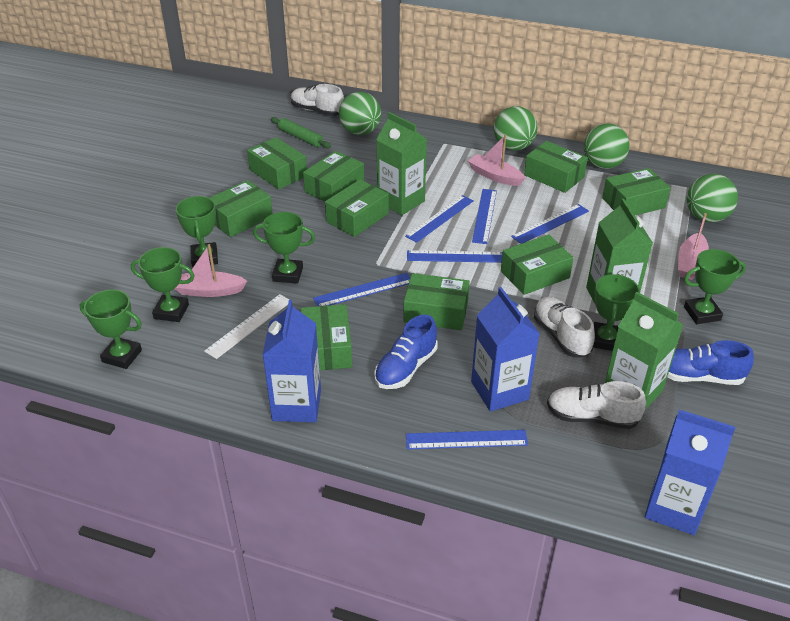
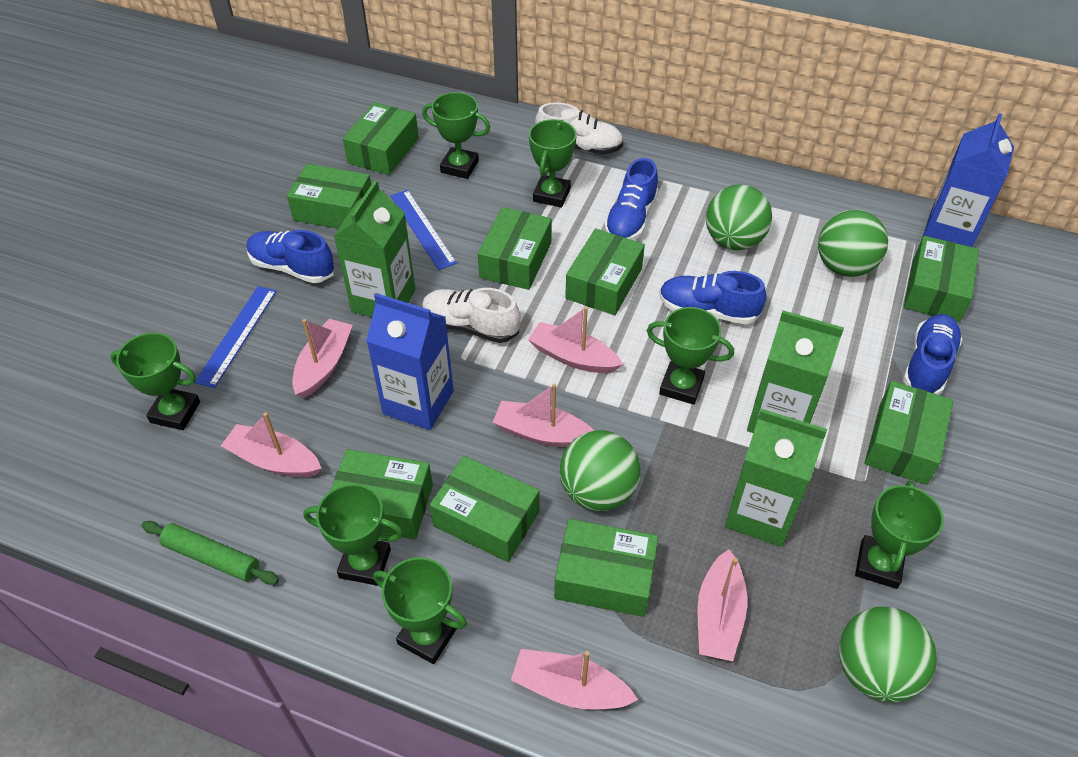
blue carton: [262,300,321,422] [471,287,540,412] [645,410,735,535] = 3 -> [366,293,454,430] [922,113,1014,247] = 2
blue ruler: [313,273,410,306] [405,195,474,243] [406,430,528,449] [407,250,503,263] [472,189,497,244] [511,204,589,244] = 6 -> [195,286,277,388] [390,190,457,270] = 2
blue shoe: [374,315,438,389] [667,340,754,385] = 2 -> [247,230,335,283] [604,158,658,240] [659,271,767,324] [903,314,962,395] = 4
green trophy: [80,290,142,369] [131,247,195,322] [176,196,218,267] [253,212,315,284] [593,274,640,351] [684,249,746,324] = 6 -> [110,333,200,430] [303,484,404,586] [374,557,467,664] [422,92,490,179] [529,119,577,208] [647,307,734,405] [855,481,944,589] = 7
pink boat: [175,244,247,297] [468,135,526,186] [678,213,709,280] = 3 -> [221,412,321,477] [292,319,353,398] [493,384,594,447] [511,649,638,710] [528,307,623,373] [697,549,747,661] = 6
white ruler: [204,294,289,359] = 1 -> none = 0
white shoe: [291,84,344,116] [534,297,595,358] [547,381,646,429] = 3 -> [422,288,521,343] [535,102,624,155] = 2

